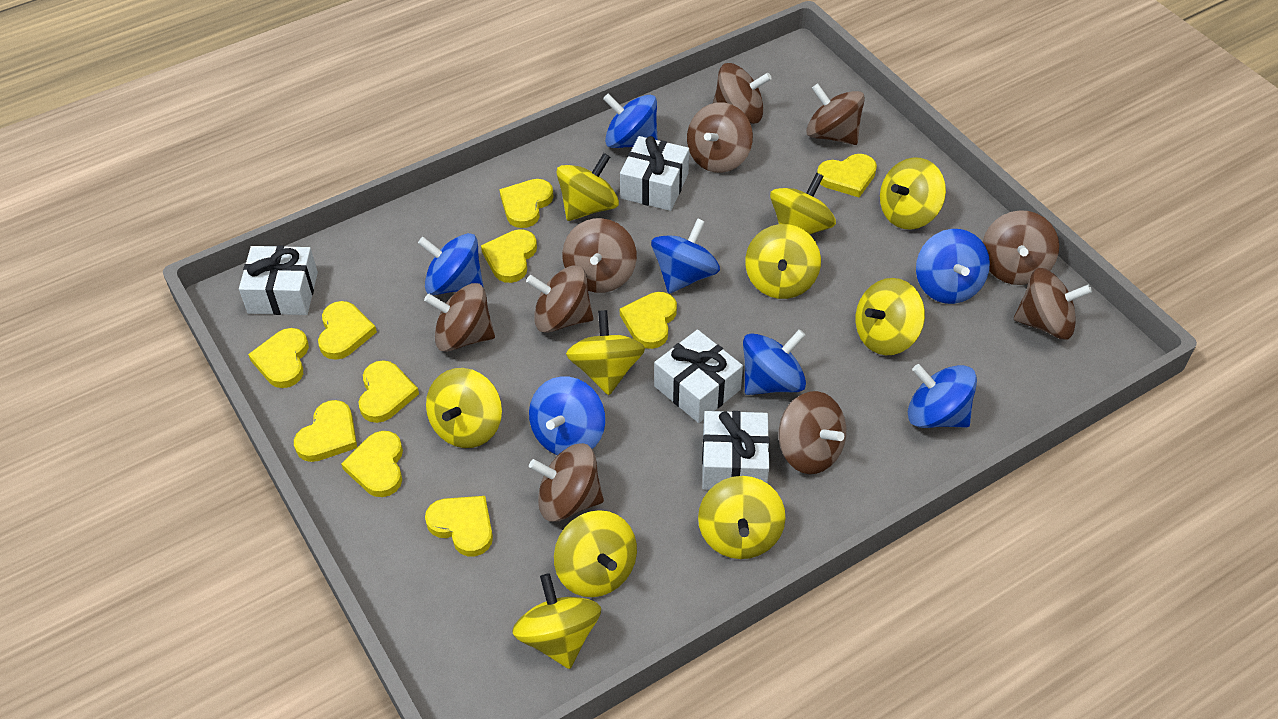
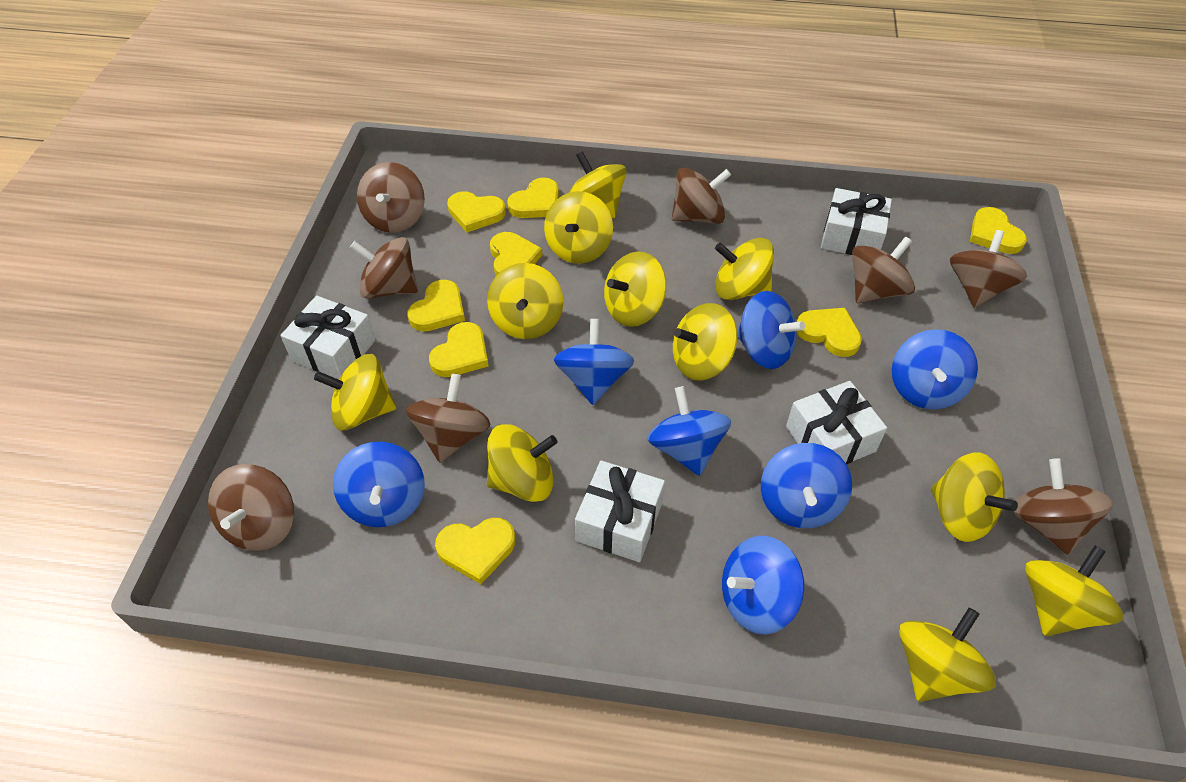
brown spinning top: [424,283,495,352] [526,265,594,333] [529,443,604,522] [562,218,637,293] [687,102,753,173] [713,63,772,124] [778,391,846,474] [806,83,865,145] [983,210,1059,285] [1014,268,1092,339] = 10 -> [208,464,294,551] [350,237,418,299] [357,162,425,233] [406,374,491,463] [672,168,731,224] [852,236,915,303] [950,230,1027,308] [1012,458,1113,555] = 8
yellow heart: [248,328,309,388] [294,400,357,462] [318,301,377,360] [341,431,403,497] [359,360,419,423] [425,496,493,557] [481,229,537,283] [499,179,554,228] [620,292,677,349] [817,154,877,197] = 10 -> [407,280,465,331] [429,322,489,377] [435,518,516,584] [447,191,506,232] [490,232,542,276] [507,177,559,218] [796,308,862,357] [970,207,1027,254] = 8
yellow spinning top: [426,368,502,448] [512,573,601,669] [554,510,637,597] [556,153,619,221] [566,310,645,395] [698,476,786,559] [745,224,821,299] [770,172,836,235] [856,278,925,355] [880,157,946,230] = 10 -> [314,354,396,431] [487,263,563,339] [487,424,557,502] [544,191,613,264] [569,151,627,218] [604,251,666,327] [673,303,737,381] [715,238,774,300] [899,608,996,702] [931,452,1018,542] [1025,546,1123,636] = 11

